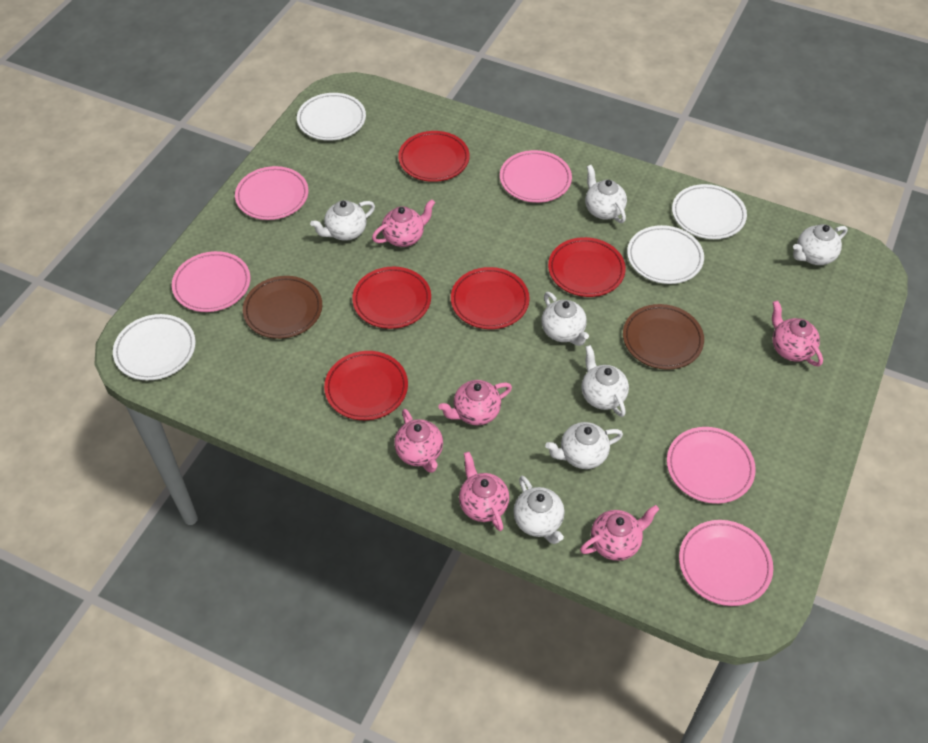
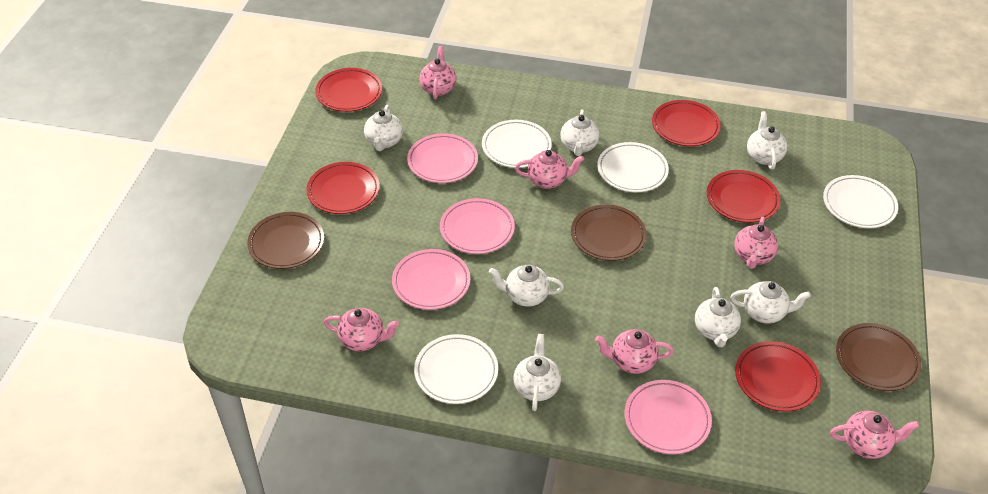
brown plate: [243,276,322,339] [623,304,704,370] = 2 -> [247,212,324,269] [571,205,647,261] [836,323,921,391] = 3
pink plate: [172,251,250,312] [235,166,308,220] [500,150,572,203] [667,427,756,504] [679,520,773,606] = 5 -> [392,249,470,310] [407,133,478,183] [440,198,515,254] [624,380,712,454] = 4

